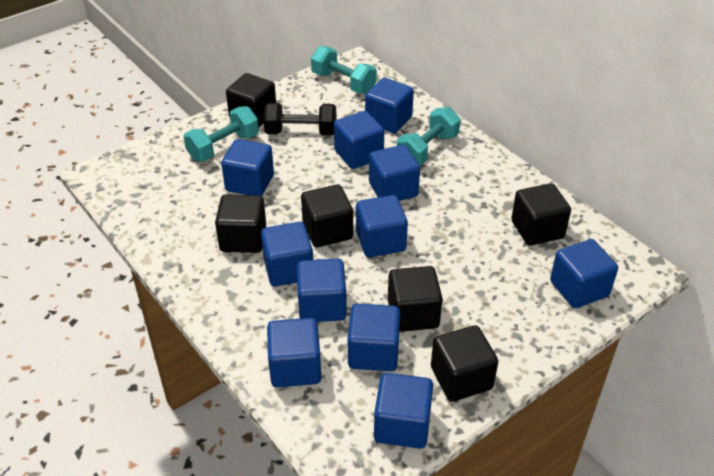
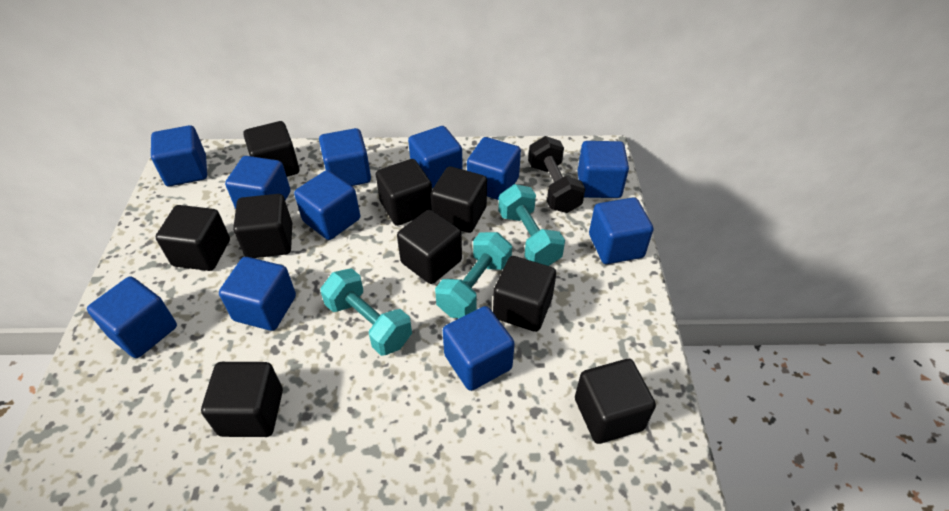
black cube: [215,194,266,253] [226,73,276,127] [301,184,353,247] [388,266,443,332] [431,325,498,402] [511,183,571,246] = 6 -> [156,205,230,271] [201,362,283,437] [233,194,292,258] [243,121,300,177] [376,159,432,226] [397,210,462,284] [431,166,487,233] [493,256,556,332] [575,359,656,444] = 9

